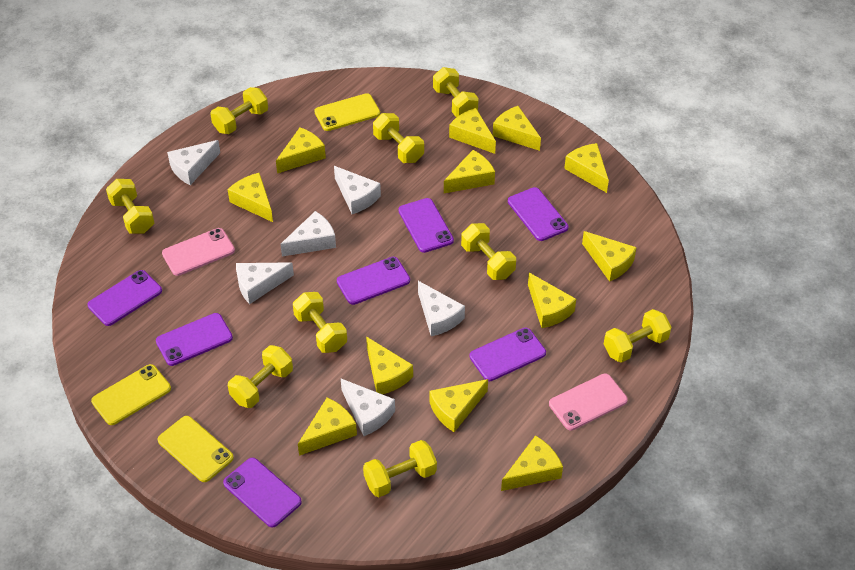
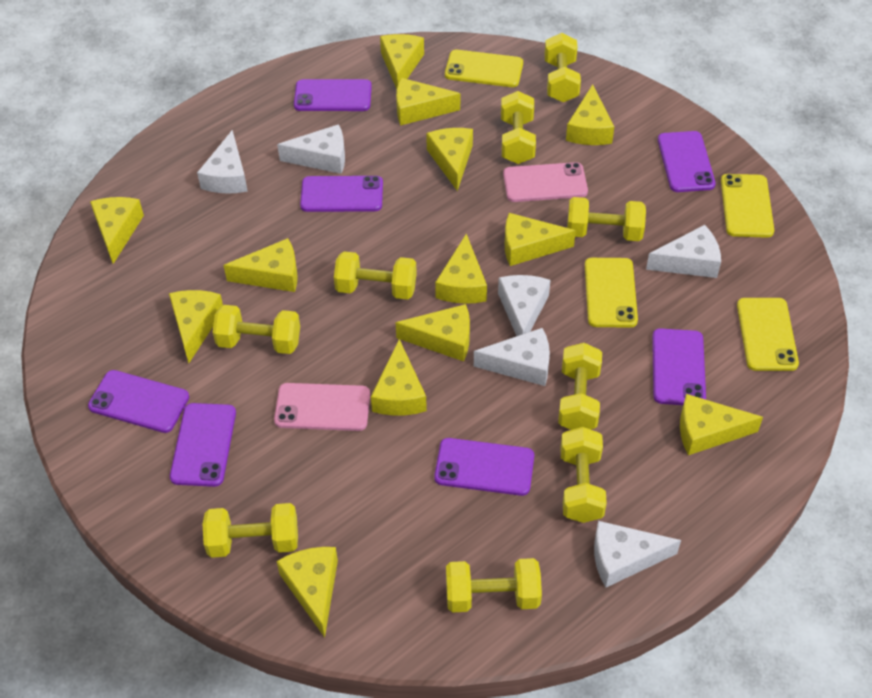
yellow cheese: [227,173,273,222] [276,127,326,173] [298,398,357,456] [366,337,413,394] [430,379,488,432] [444,150,495,193] [449,108,496,154] [493,106,541,151] [501,435,563,491] [528,273,576,328] [564,143,609,193] [582,231,637,282] = 12 -> [90,197,144,264] [169,290,223,363] [223,238,298,292] [276,547,338,637] [371,339,427,416] [380,34,424,89] [395,304,470,361] [396,78,460,126] [426,128,473,191] [435,234,487,304] [505,213,576,266] [566,84,614,145] [680,394,763,455] = 13
yellow phone: [91,364,171,425] [158,416,234,482] [314,93,380,131] = 3 -> [445,50,523,87] [585,258,638,328] [721,174,774,238] [737,298,799,371] = 4

